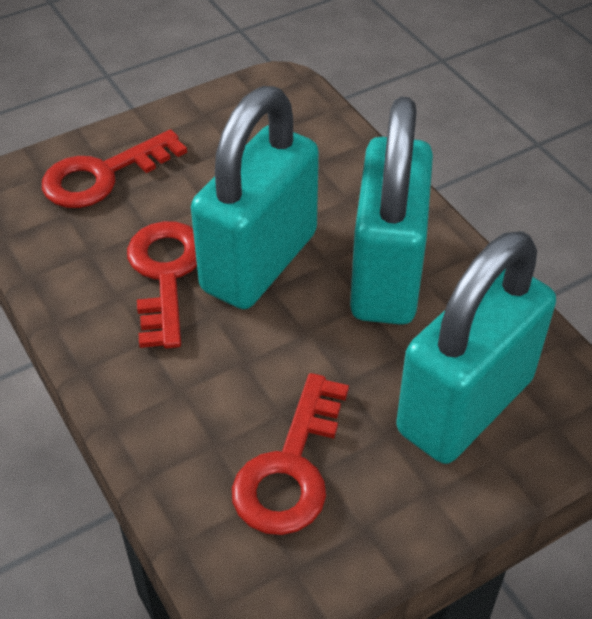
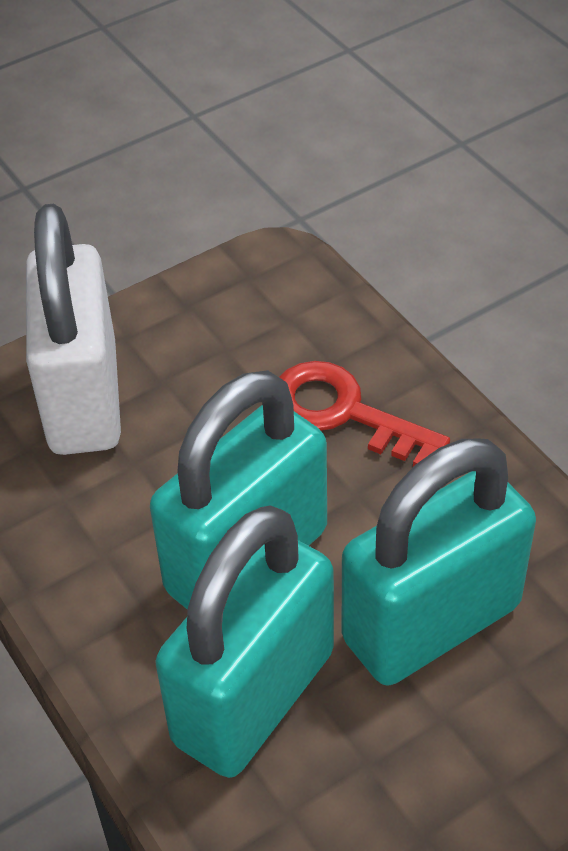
red key: [42,129,187,208] [127,221,197,349] [232,373,349,535] = 3 -> [279,361,450,467] = 1
white padlock: none = 0 -> [26,204,121,455] = 1

